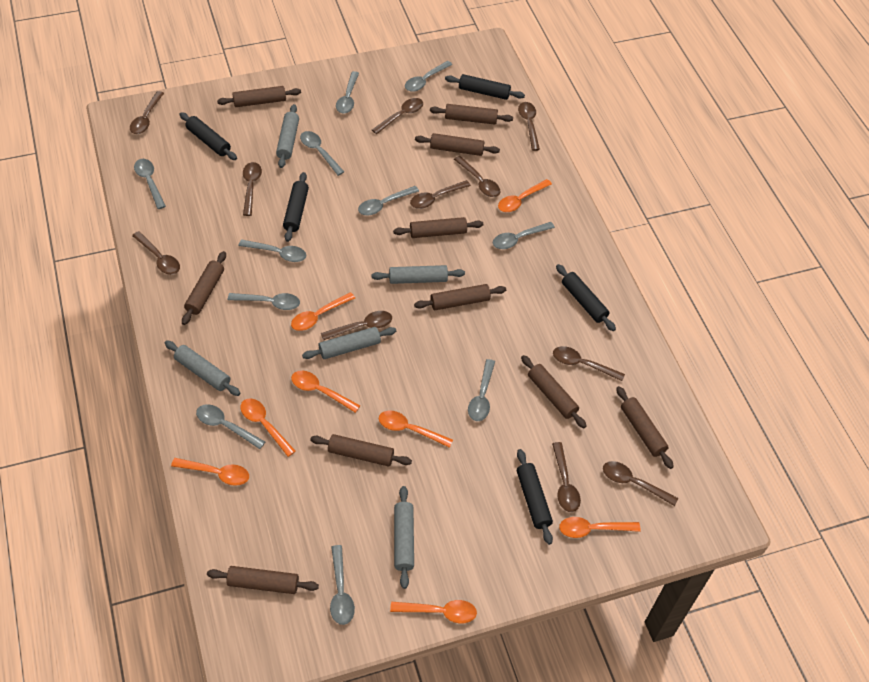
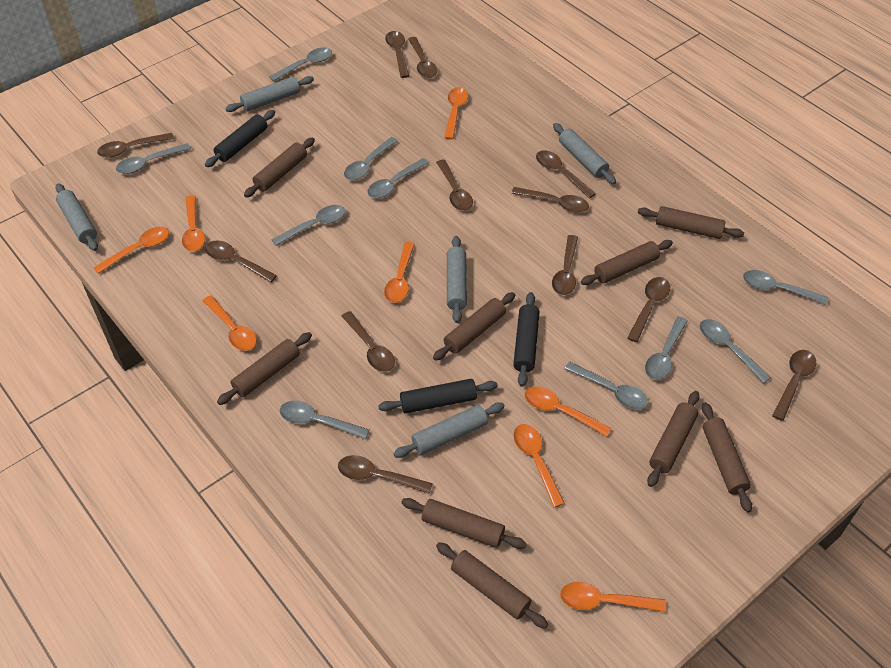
black rolling pin: [180,112,237,160] [283,172,309,242] [445,74,525,100] [517,449,553,545] [556,264,616,331] = 5 -> [205,110,275,167] [378,379,498,414] [513,292,540,387] = 3
brown rolling pin: [182,251,226,325] [207,566,319,594] [217,86,301,107] [310,434,412,467] [393,217,483,238] [414,284,506,310] [415,133,500,156] [430,104,513,125] [521,355,587,428] [616,386,674,469] = 10 -> [217,332,312,405] [244,137,315,198] [401,498,527,549] [433,292,515,361] [436,542,548,628] [581,240,673,285] [638,206,744,239] [647,391,699,487] [702,402,752,513] = 9
brown spoon: [130,91,164,134] [132,231,180,275] [243,162,262,216] [321,311,392,341] [372,98,423,134] [410,180,471,209] [454,156,500,197] [518,102,540,151] [552,442,581,512] [553,346,625,381] [603,461,678,506] = 11 -> [97,133,174,158] [205,241,277,283] [338,455,433,494] [342,311,395,372] [385,31,409,78] [408,37,437,78] [436,160,473,211] [511,187,589,213] [536,150,596,199] [552,235,578,295] [627,277,670,342] [772,350,816,421] = 12
grey spoon: [134,159,166,209] [196,404,265,449] [228,293,300,310] [238,239,306,262] [300,131,344,176] [330,545,355,625] [336,71,359,113] [358,186,419,216] [405,61,453,92] [468,359,495,421] [493,222,555,249] = 11 -> [116,143,191,174] [269,48,332,82] [271,205,346,246] [280,401,369,439] [344,137,398,180] [367,158,429,198] [564,362,649,410] [645,316,688,380] [700,319,771,383] [743,270,828,305] = 10

